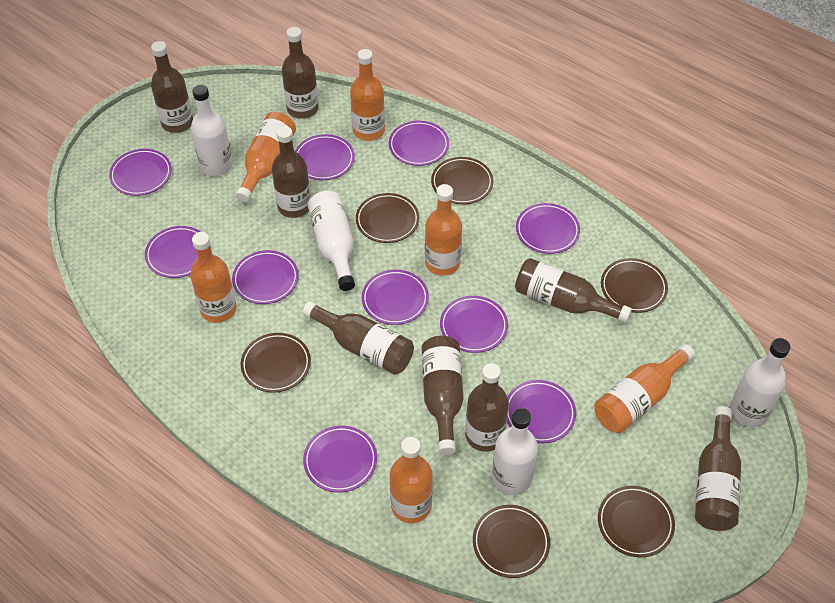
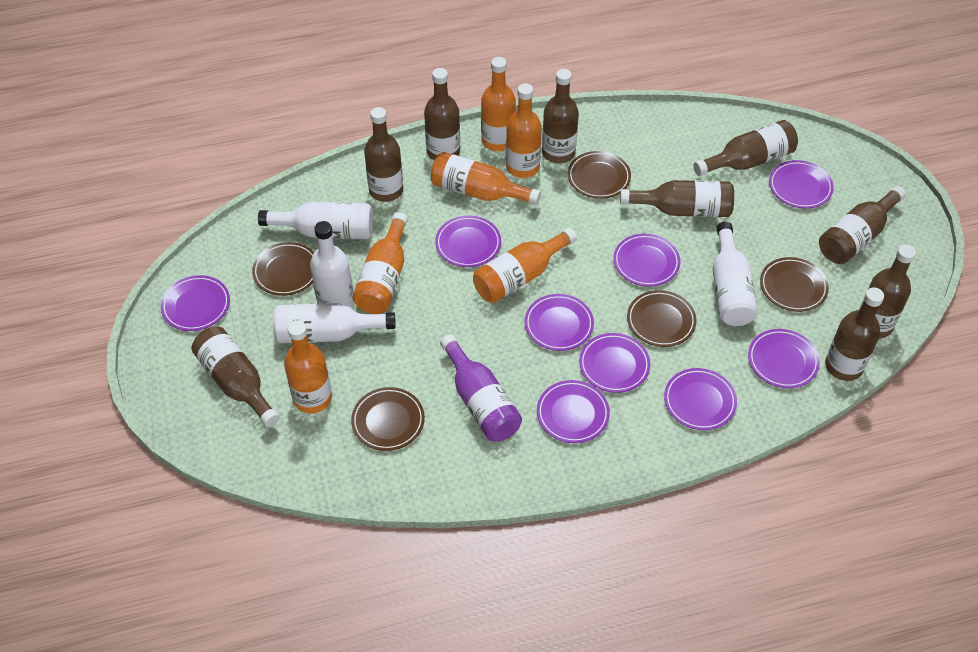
brown bottle: [151,41,193,133] [272,126,311,218] [282,27,319,119] [303,301,414,375] [422,336,463,455] [465,363,509,452] [515,258,632,323] [695,406,741,531] = 8 -> [191,326,280,427] [364,107,403,202] [424,68,460,161] [542,69,579,163] [620,180,734,217] [694,120,798,176] [819,186,906,264] [825,287,884,381] [859,245,916,338] = 9
brown plate: [241,333,311,393] [356,193,419,243] [431,157,493,204] [473,505,550,578] [598,486,675,557] [601,258,668,313] = 6 -> [252,242,314,296] [351,387,425,451] [568,151,631,199] [627,290,697,347] [760,257,829,312] = 5
purple bottle: none = 0 -> [440,334,522,442] = 1
purple plate: [109,149,172,196] [145,226,201,278] [232,250,299,304] [295,134,355,180] [303,426,377,493] [362,270,429,325] [389,121,449,166] [440,296,508,353] [507,380,576,443] [516,203,580,254] = 10 -> [161,275,230,331] [435,216,501,267] [525,294,594,351] [537,380,610,443] [579,333,650,393] [613,234,680,287] [664,368,737,430] [748,329,820,388] [769,160,834,209] = 9

